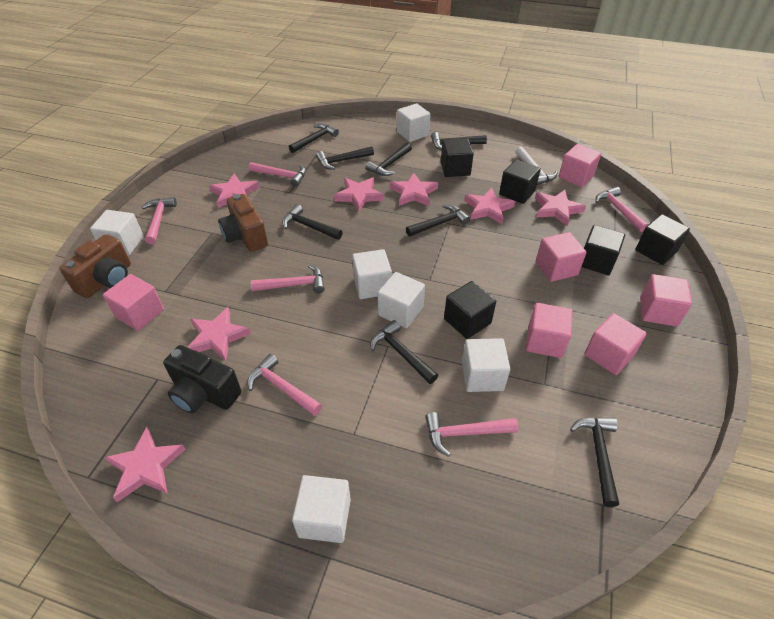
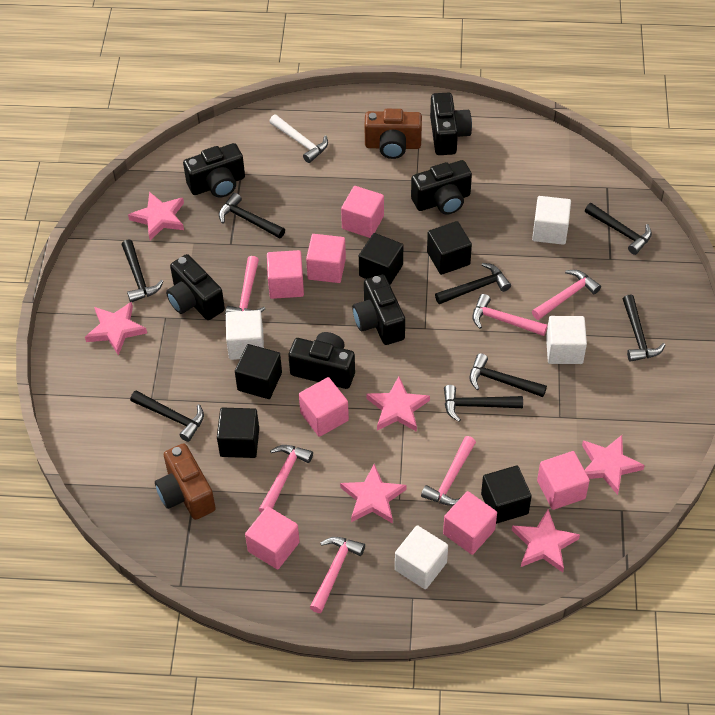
black camera: [163,345,241,413] = 1 -> [166,254,225,320] [183,143,245,198] [288,332,355,389] [352,274,405,345] [411,160,472,215] [430,92,472,155] = 6
pink cube: [103,274,164,331] [526,303,573,358] [536,232,587,282] [559,144,601,187] [584,313,647,375] [640,274,692,327] = 6 -> [245,506,300,569] [267,250,304,299] [299,377,349,437] [306,234,346,283] [341,186,384,238] [443,491,497,555] [537,451,590,510] = 7
pink star: [104,427,186,502] [187,307,251,361] [209,174,259,208] [334,177,384,211] [390,173,438,206] [464,187,515,224] [535,190,586,226] = 7 -> [85,302,147,355] [128,192,184,240] [340,464,406,524] [366,376,430,432] [512,509,580,572] [582,435,645,495] = 6
white cube: [90,210,144,256] [292,475,351,543] [352,249,392,299] [378,272,425,328] [397,103,431,142] [462,338,510,392] = 6 -> [226,310,264,360] [395,525,448,589] [532,196,571,245] [546,316,587,364] = 4

